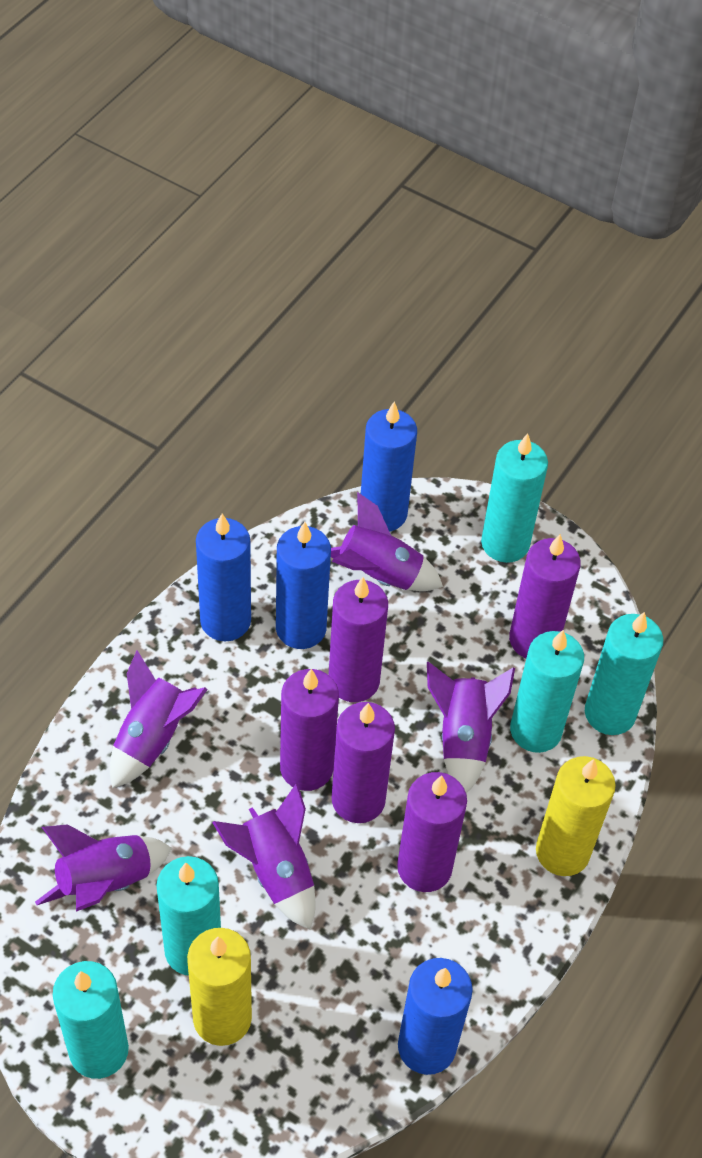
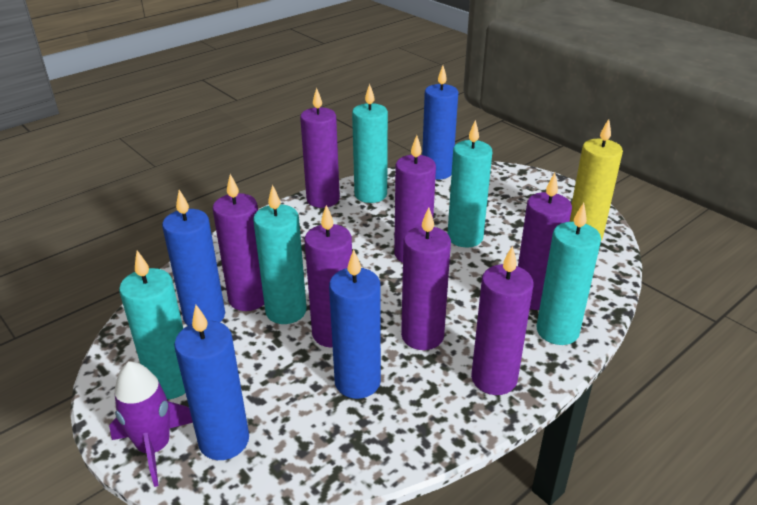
purple candle: [280,669,339,791] [328,577,388,702] [332,702,395,823] [397,772,467,892] [509,534,581,658] = 5 -> [213,174,264,311] [300,88,340,208] [305,205,352,348] [394,135,436,263] [401,207,451,350] [471,246,534,395] [518,173,572,310] = 7
purple rocket: [35,825,172,912] [109,650,208,788] [212,783,316,929] [331,493,443,591] [427,662,515,793] = 5 -> [109,361,193,487] = 1
yellow candle: [187,928,252,1046] [536,756,616,876] = 2 -> [570,119,623,241] = 1

